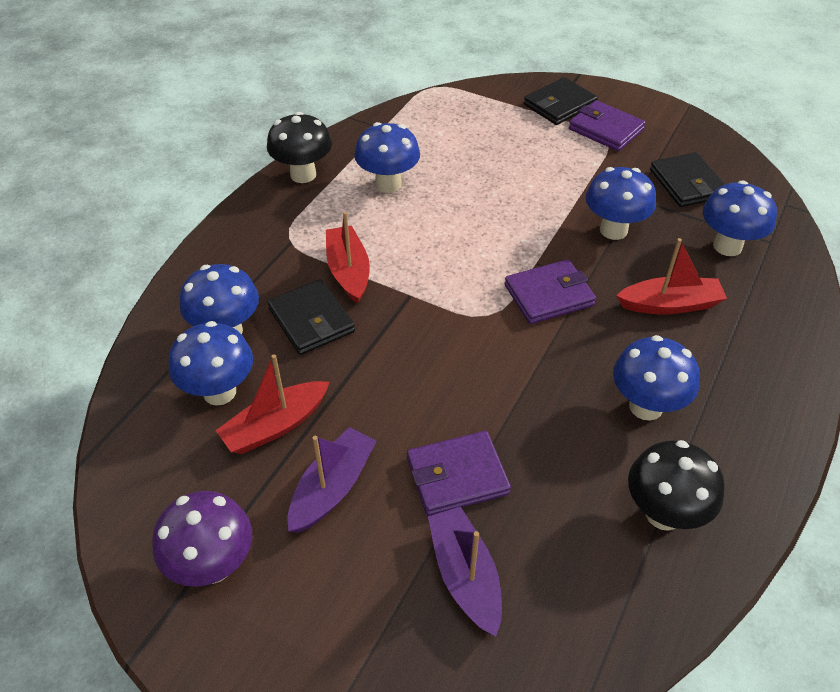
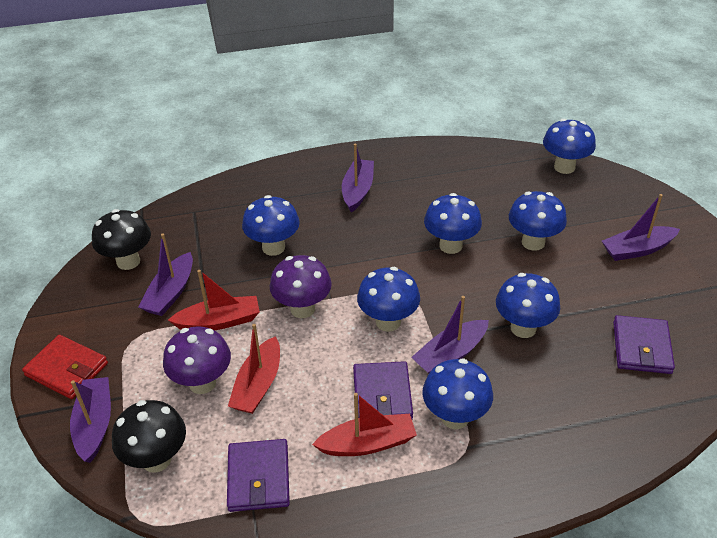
black wallet: [267,279,355,355] [524,77,598,125] [650,152,725,207] = 3 -> none = 0
blue mushroom: [169,321,253,406] [180,264,259,335] [354,122,420,193] [586,167,656,240] [613,335,700,421] [703,180,777,256] = 6 -> [242,195,300,256] [357,267,420,332] [422,359,493,429] [424,193,482,254] [496,273,560,338] [509,191,567,251] [543,118,596,174] = 7
purple boat: [288,427,377,533] [428,507,502,637] = 2 -> [70,377,111,463] [139,234,193,316] [342,144,374,213] [411,296,489,374] [602,194,680,261] = 5
purple mushroom: [152,491,252,587] = 1 -> [163,326,231,394] [269,255,332,318] = 2
red wallet: none = 0 -> [22,335,108,399] = 1

